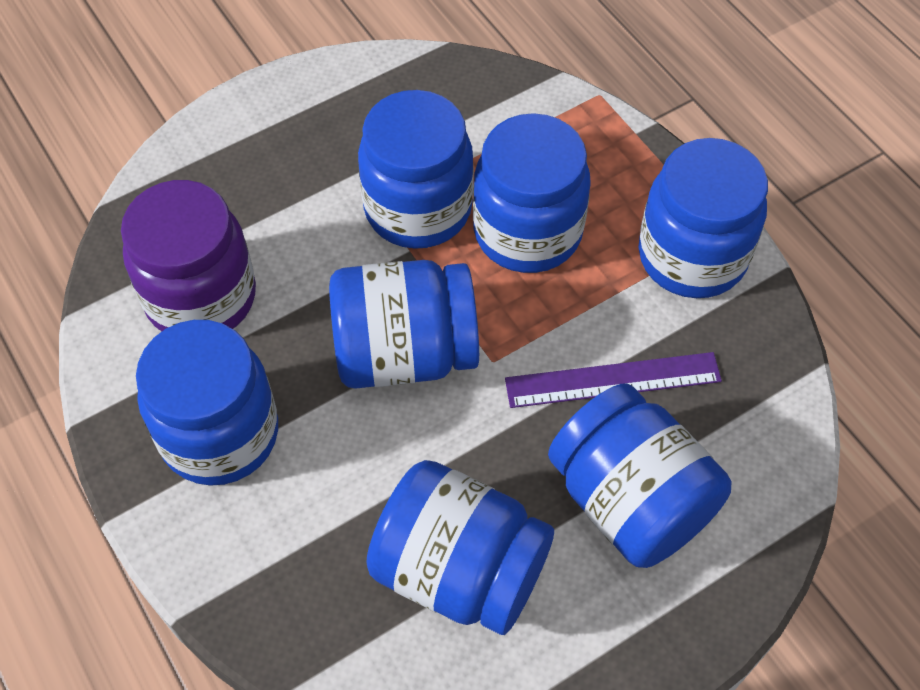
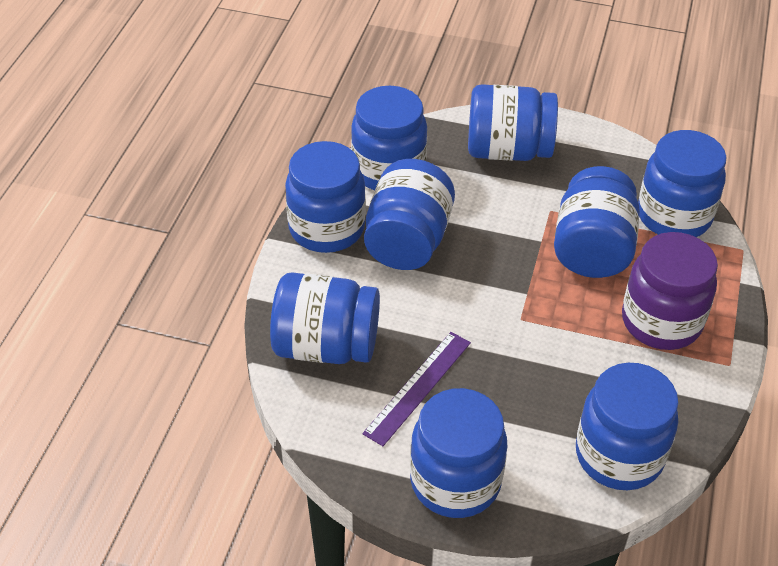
blue jar: [136,320,278,486] [329,260,479,389] [358,90,474,249] [366,460,554,635] [473,113,591,273] [548,383,731,568] [639,138,768,298] = 7 -> [270,272,380,364] [285,141,366,253] [351,86,427,190] [364,159,455,270] [410,388,508,518] [468,84,558,161] [554,166,640,278] [576,363,679,490] [638,130,727,237] = 9

